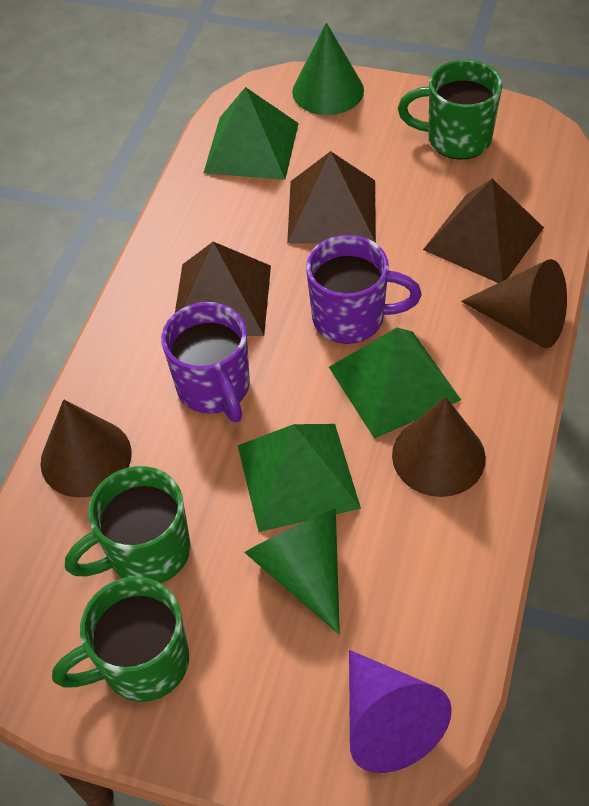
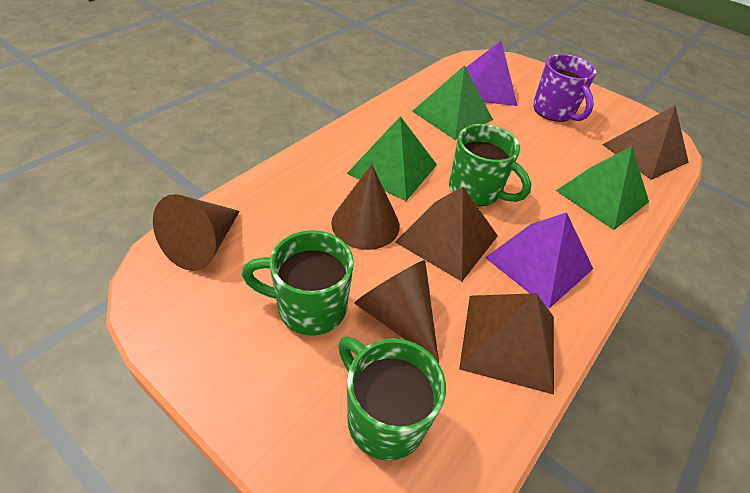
green cone: [245,509,340,634] [292,23,364,115] = 2 -> none = 0
purple cone: [349,650,452,773] = 1 -> none = 0
purple mug: [161,302,250,423] [306,235,422,344] = 2 -> [533,54,596,122] = 1
purple pyramid: none = 0 -> [466,41,518,106] [485,212,593,309] = 2

